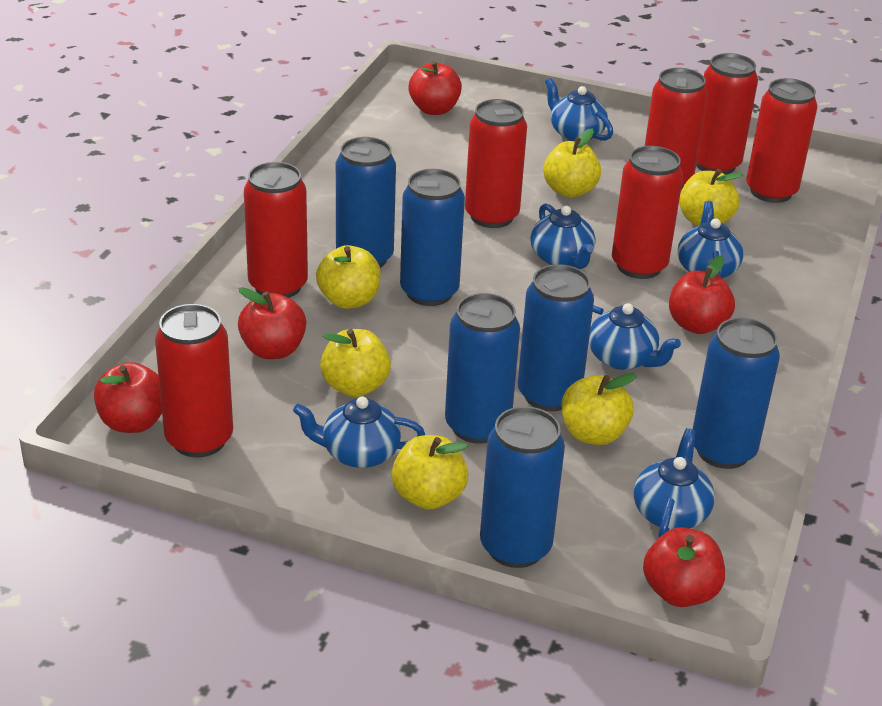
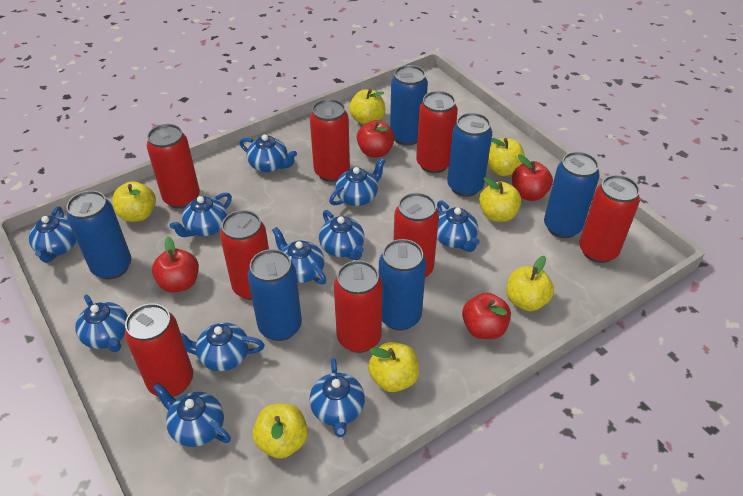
blue teapot: [293,396,425,468] [530,204,595,269] [545,78,613,141] [589,303,681,370] [634,428,715,537] [678,201,743,278] = 6 -> [29,206,76,263] [75,295,128,352] [153,383,231,447] [170,192,232,237] [181,322,265,371] [240,134,297,172] [272,227,326,284] [309,358,365,437] [319,210,364,260] [329,158,386,206] [437,200,480,252] = 11
red apple: [94,362,162,433] [238,287,306,359] [408,61,462,115] [643,527,725,607] [669,255,735,334] = 5 -> [152,236,199,293] [357,120,395,157] [462,293,511,339] [512,154,553,201] = 4
red can: [155,304,233,457] [244,162,308,298] [465,99,527,228] [612,146,683,279] [645,68,708,190] [696,53,758,175] [746,78,817,203] = 7 -> [125,303,193,397] [147,124,200,209] [220,210,269,300] [310,99,350,182] [334,260,383,353] [394,193,439,278] [416,91,458,173] [579,175,640,263] = 8
yellow apple: [316,245,381,309] [320,329,391,397] [391,435,468,509] [543,128,601,197] [562,373,637,445] [679,169,743,226] = 6 -> [112,181,156,222] [252,404,308,459] [349,89,386,125] [368,342,419,392] [479,177,521,222] [488,138,525,176] [506,256,554,311] = 7

